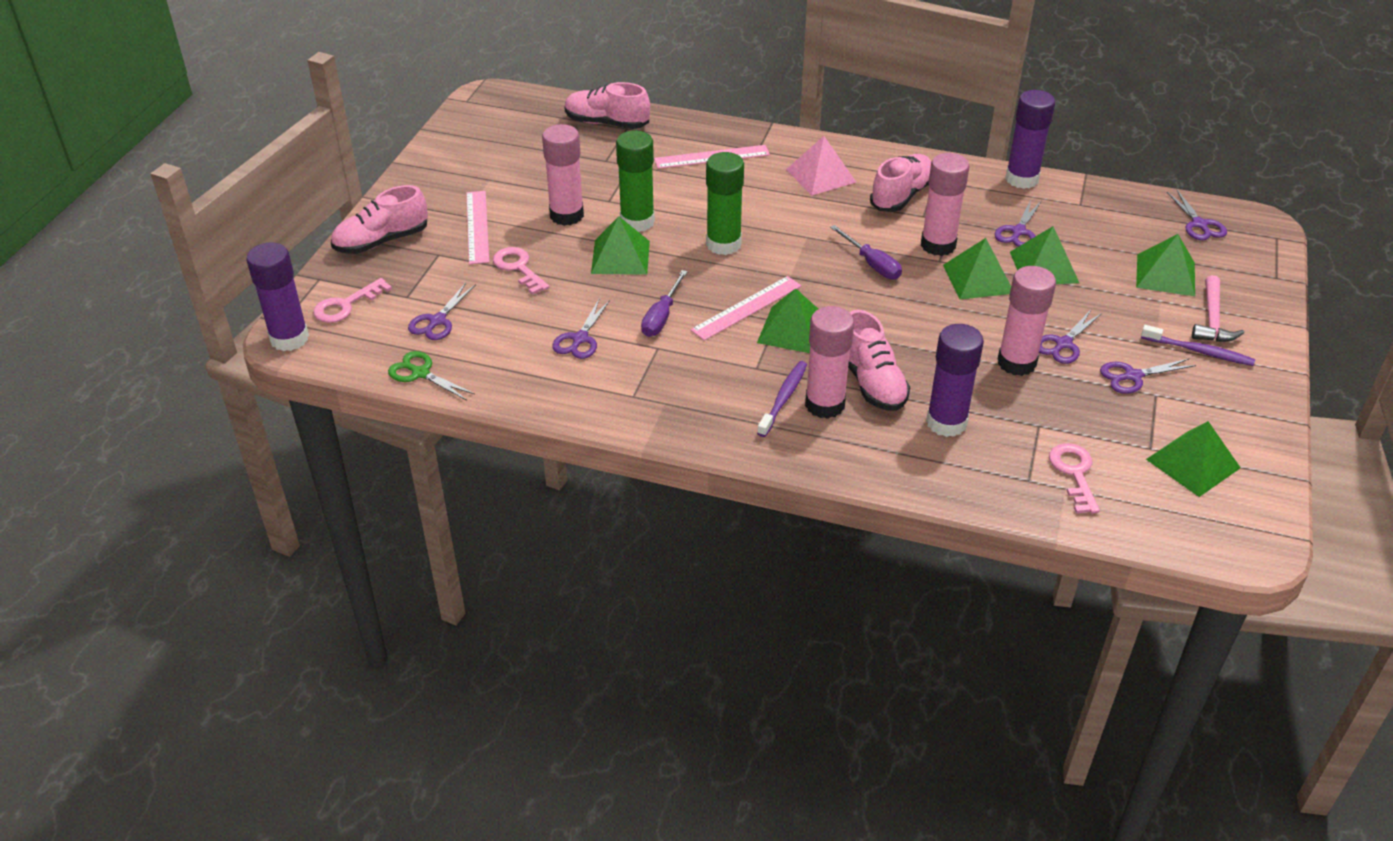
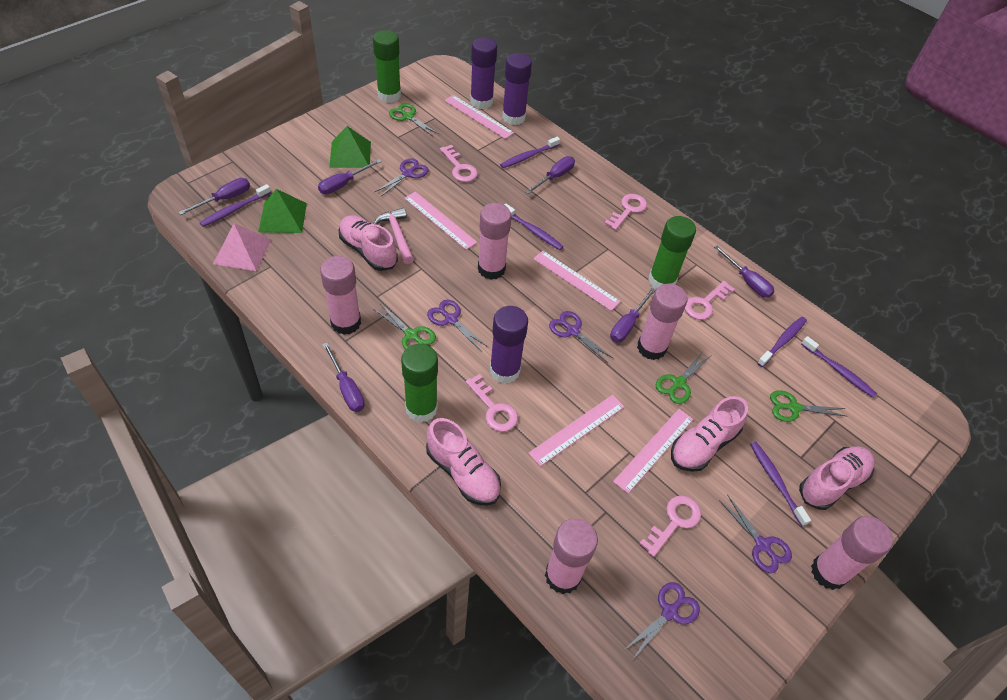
green glue stick: [616,130,655,232] [706,152,744,255] = 2 -> [373,30,401,103] [401,344,438,423] [648,216,696,289] = 3
green pyramid: [591,216,650,275] [757,288,818,353] [943,238,1011,299] [1010,226,1079,284] [1136,234,1195,296] [1146,421,1241,497] = 6 -> [258,189,307,233] [329,126,371,168] = 2
green scissors: [388,351,475,400] = 1 -> [373,304,436,350] [389,103,439,137] [656,350,710,404] [770,390,848,422] = 4
pink glue stick: [542,124,584,226] [805,306,854,419] [921,153,969,256] [998,266,1056,376] = 4 -> [320,256,361,335] [478,203,512,280] [545,519,598,594] [637,284,688,360] [811,516,893,590] = 5
pink key: [313,278,392,323] [493,247,549,295] [1049,443,1100,513] = 3 -> [440,145,478,182] [465,374,518,432] [604,194,647,230] [639,496,701,557] [685,281,735,320] = 5
pink ruler: [466,191,489,264] [654,145,770,169] [690,276,801,341] = 3 -> [404,192,477,250] [444,95,514,139] [529,395,625,466] [533,251,621,311] [613,409,693,493] = 5
purple scissors: [408,283,476,340] [552,300,610,359] [995,200,1042,247] [1039,310,1102,364] [1100,359,1196,394] [1167,190,1227,240] = 6 -> [375,158,429,197] [427,300,488,352] [549,311,614,363] [624,582,700,659] [719,495,792,573] = 5
purple screwdriver: [641,270,688,337] [830,225,902,280] = 2 -> [178,178,250,215] [318,159,381,194] [323,342,365,412] [526,156,575,194] [610,288,656,342] [714,246,774,298] = 6
purple toothbrush: [757,361,807,437] [1141,325,1255,366] = 2 -> [200,184,271,227] [500,137,560,168] [504,203,564,250] [750,442,811,526] [757,317,807,367] [801,336,877,398] = 6

